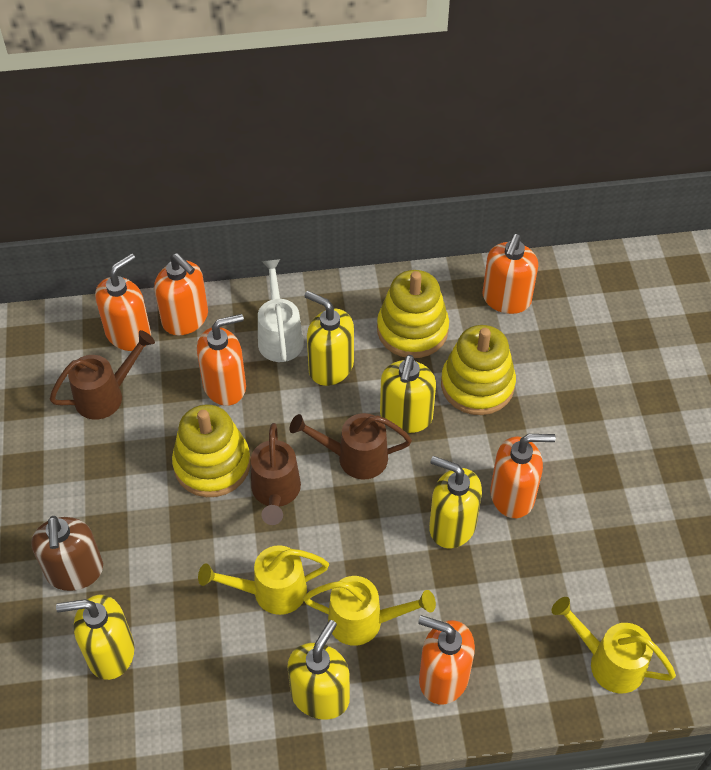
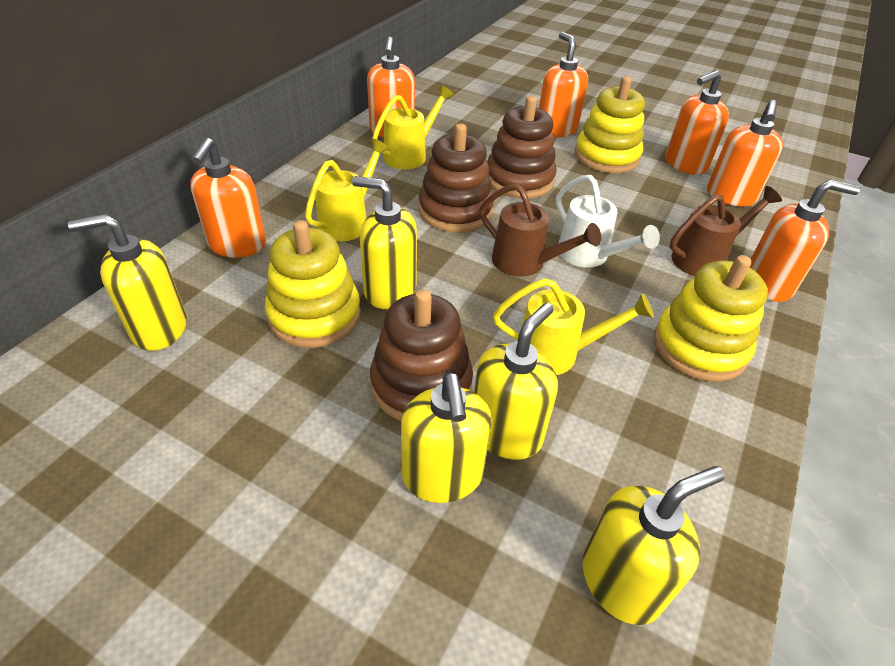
brown soap dispenser: [31,516,103,591] = 1 -> none = 0
brown stacking toy: none = 0 -> [370,289,473,421] [418,123,494,232] [487,96,557,198] = 3
brown watering can: [50,330,155,420] [251,423,301,525] [290,413,412,480] = 3 -> [479,183,601,277] [670,186,782,276] = 2

